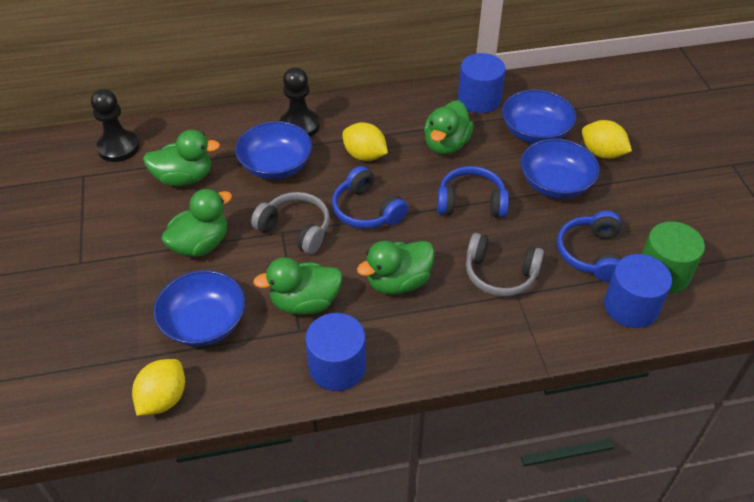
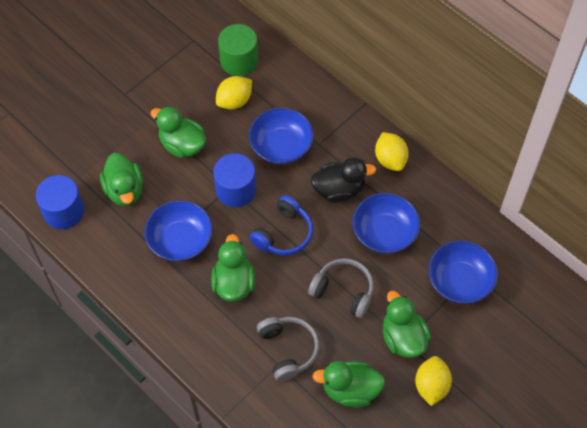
black duck: none = 0 -> [311,157,376,203] = 1
black pawn: [91,89,139,162] [280,67,320,137] = 2 -> none = 0
blue cylinder: [305,313,366,391] [458,53,506,113] [604,254,672,328] = 3 -> [36,175,84,229] [213,153,256,207] = 2
blue headphones: [332,166,408,229] [437,166,509,218] [557,211,622,282] = 3 -> [250,195,313,256] = 1

